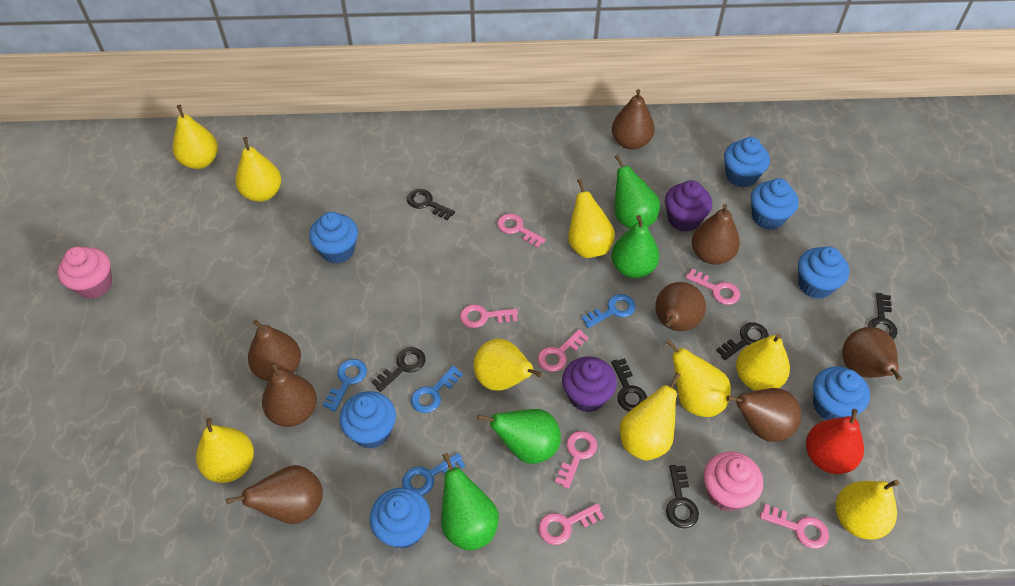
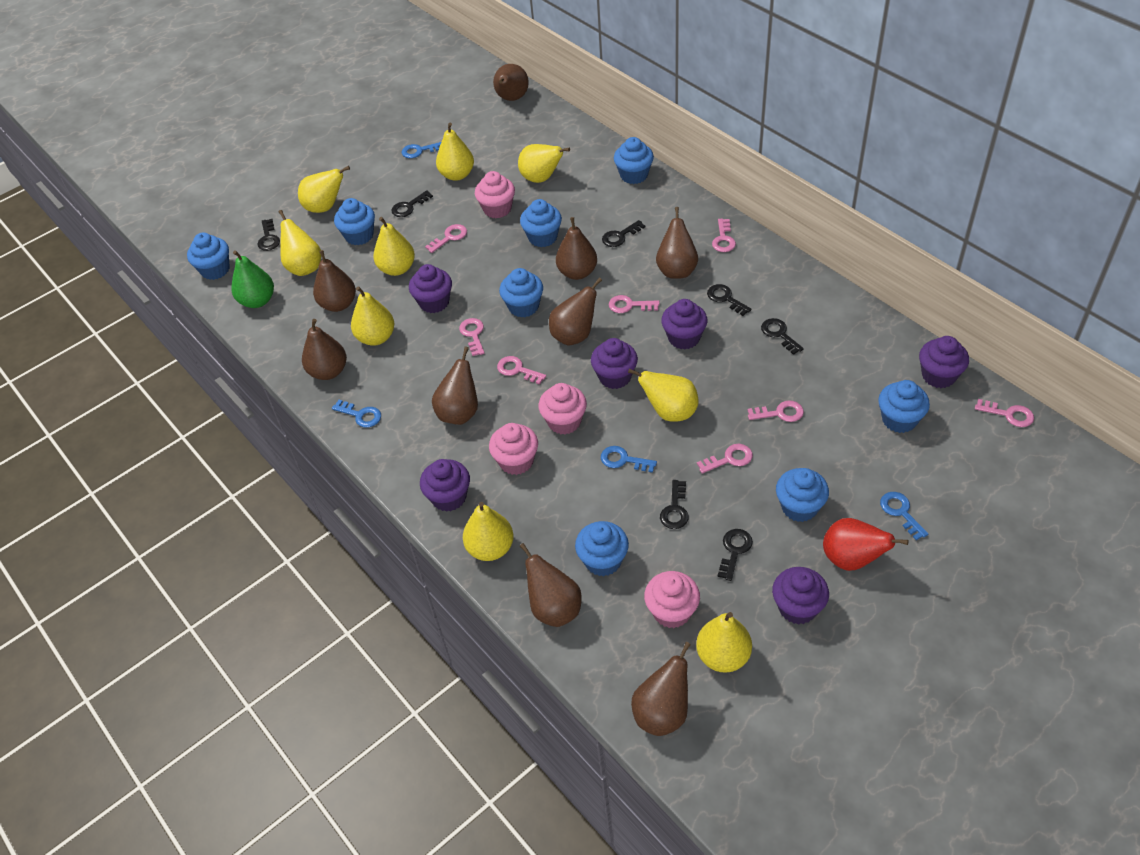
black key: [372,347,426,392] [407,189,455,220] [611,358,647,412] [666,465,699,528] [716,322,769,360] [868,293,897,339] = 6 -> [258,219,280,251] [391,190,433,217] [602,220,646,247] [660,480,689,529] [707,284,752,316] [718,529,753,581] [761,318,804,355] = 7
blue cupcake: [309,212,358,264] [339,391,396,449] [370,488,430,549] [724,137,770,188] [751,178,799,230] [798,246,849,299] [813,366,870,420] = 7 -> [187,233,230,280] [334,198,375,245] [499,268,543,317] [520,199,562,247] [575,521,629,576] [614,137,654,184] [776,468,829,522] [878,380,930,433] = 8
brown pear: [226,465,323,524] [248,320,301,381] [262,362,317,427] [612,89,655,150] [655,282,706,331] [692,204,740,265] [726,388,801,442] [842,327,902,381] = 8 -> [302,319,347,380] [313,250,356,312] [432,347,478,425] [493,64,529,101] [520,543,582,627] [549,278,602,346] [556,217,597,280] [631,642,691,736] [656,207,698,279] = 9
green pear: [441,453,499,551] [477,409,561,464] [611,215,659,278] [615,154,660,229] = 4 -> [231,250,274,308] = 1
pink cupcake: [58,246,112,299] [704,451,763,511] = 2 -> [475,171,515,218] [489,423,538,475] [538,383,587,435] [644,571,700,628] = 4
pink key: [460,304,518,328] [497,213,546,248] [538,329,589,372] [539,503,604,545] [555,431,597,489] [685,268,740,305] [760,504,829,549] = 7 -> [425,224,467,253] [459,318,484,356] [497,356,546,385] [609,295,660,313] [697,444,753,474] [712,219,736,252] [748,400,804,422] [975,399,1034,427] = 8
purple cupcake: [562,356,617,412] [665,180,712,232] = 2 -> [409,264,452,313] [420,459,470,512] [591,338,638,389] [661,299,708,349] [772,567,829,625] [919,336,969,388] = 6

